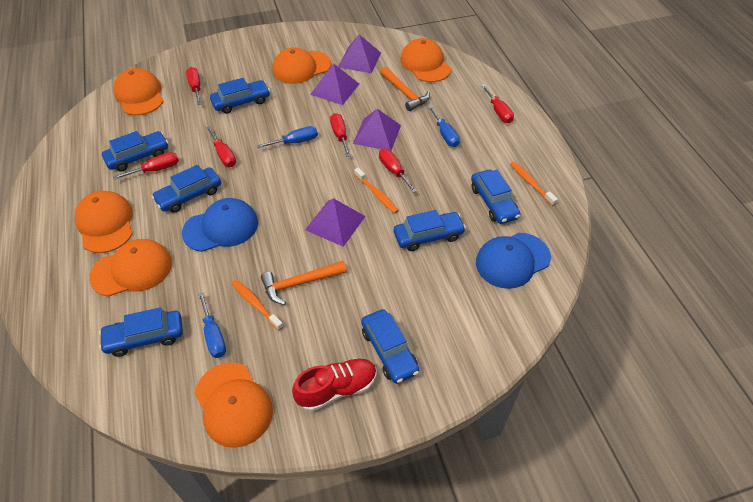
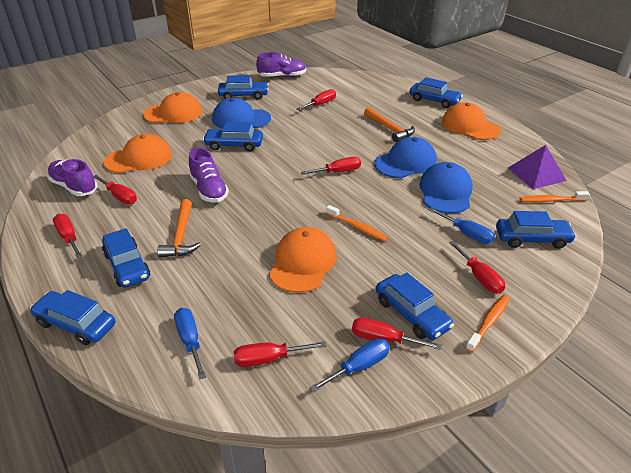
blue cap: [182,198,258,252] [476,233,551,289] = 2 -> [212,98,271,129] [374,137,437,178] [419,162,473,213] = 3
orange cap: [74,191,133,253] [89,239,172,297] [113,68,164,115] [194,362,273,448] [273,47,331,84] [400,38,451,82] = 6 -> [104,134,172,173] [143,92,202,123] [269,227,337,293] [442,102,501,140] = 4
purple pyramid: [305,198,366,247] [310,63,359,105] [338,34,381,73] [353,109,401,150] = 4 -> [508,145,567,189] = 1
purple shoe: none = 0 -> [47,159,97,196] [189,147,229,203] [256,52,306,77] = 3
red screwdriver: [113,152,179,180] [186,67,202,105] [206,126,236,167] [330,113,351,157] [379,148,417,193] [481,84,514,123] = 6 -> [53,214,82,258] [93,175,137,204] [234,341,326,367] [296,89,336,110] [301,157,361,175] [352,317,442,350] [449,241,505,294] = 7
red shoe: [292,358,377,412] = 1 -> none = 0

